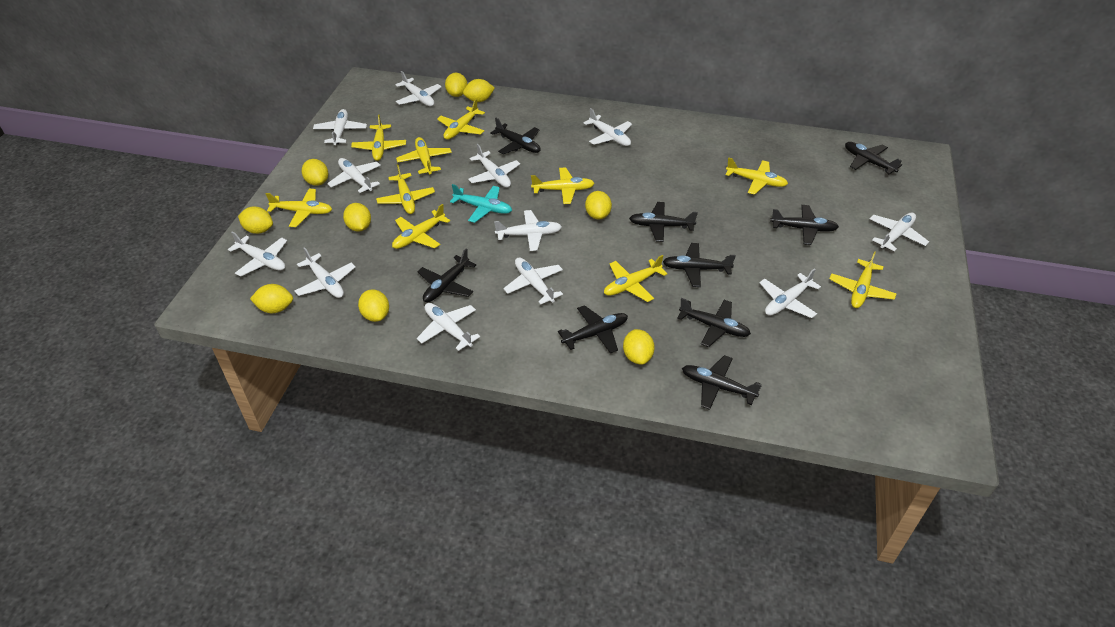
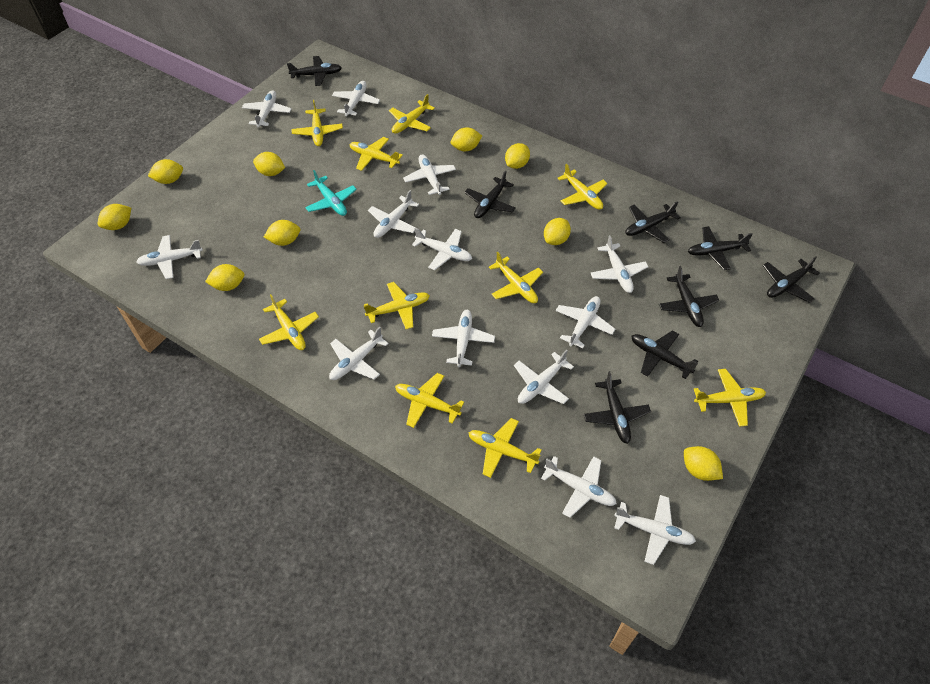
black plane: [417,248,476,302] [490,118,541,154] [558,305,628,354] [629,202,698,242] [663,243,736,287] [677,298,751,347] [682,355,762,410] [770,205,839,245] [845,142,902,174] = 9 -> [287,56,342,86] [464,171,516,218] [584,371,651,444] [625,201,681,243] [632,330,698,379] [659,266,719,327] [688,226,753,270] [763,256,820,303] = 8
white plane: [228,231,287,277] [294,247,356,298] [313,109,367,145] [327,158,381,193] [395,71,442,107] [417,303,480,351] [468,144,520,187] [494,210,562,251] [503,257,563,305] [584,108,632,146] [759,268,821,318] [870,213,929,251] = 12 -> [136,235,203,279] [242,90,292,128] [329,327,389,380] [332,81,380,116] [368,190,419,238] [403,154,456,195] [412,228,472,270] [432,310,495,367] [514,349,574,404] [541,456,617,518] [556,296,615,348] [591,235,648,293] [614,495,696,565] = 13

